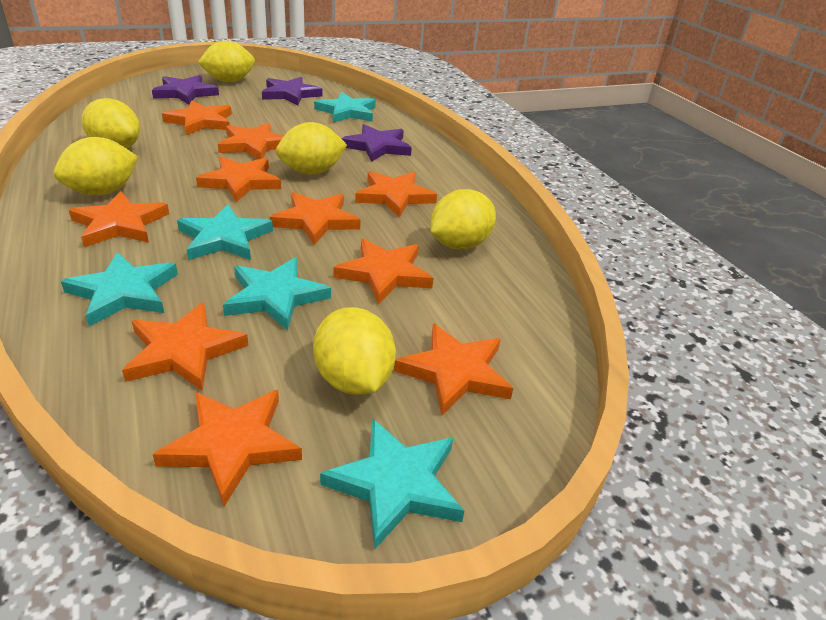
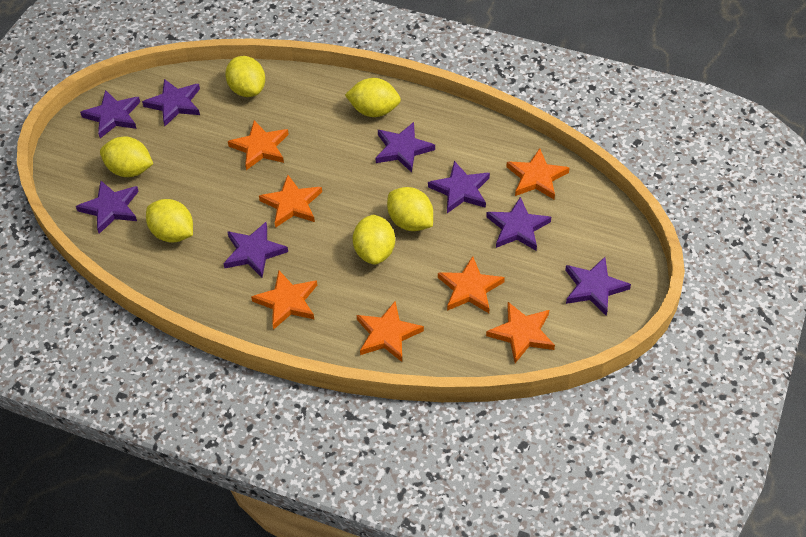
orange star: [69,191,169,247] [122,303,248,391] [153,390,302,507] [162,101,232,135] [196,157,281,202] [218,123,284,159] [270,192,361,245] [334,239,433,304] [355,171,437,218] [394,324,513,415] = 10 -> [228,120,289,170] [251,271,317,330] [259,175,322,228] [357,301,424,362] [438,256,505,313] [486,302,555,363] [506,148,570,199] = 7
purple star: [152,75,219,105] [262,77,323,105] [341,124,412,162] = 3 -> [76,181,139,234] [80,90,140,138] [142,79,200,126] [223,222,288,278] [376,122,435,173] [428,161,490,213] [486,197,551,251] [565,257,631,316] = 8
turquoise star: [61,252,178,326] [177,204,273,260] [223,258,331,330] [314,92,376,123] [320,419,464,550] = 5 -> none = 0

